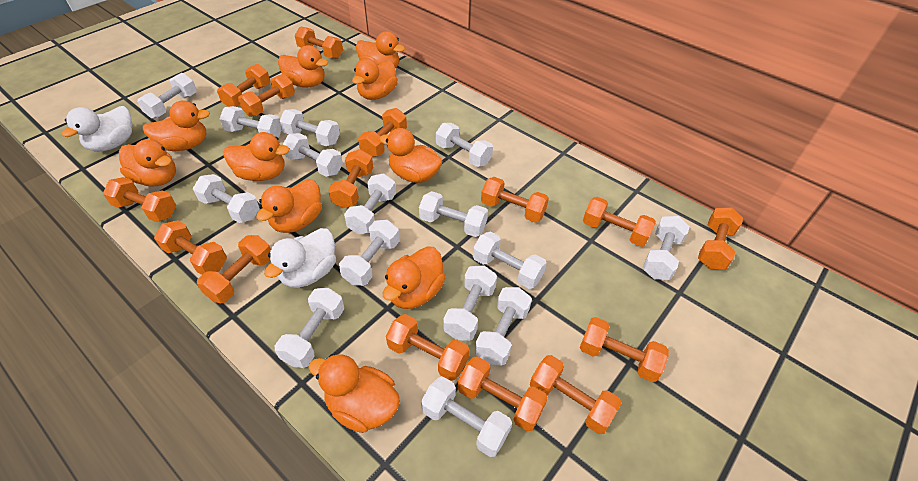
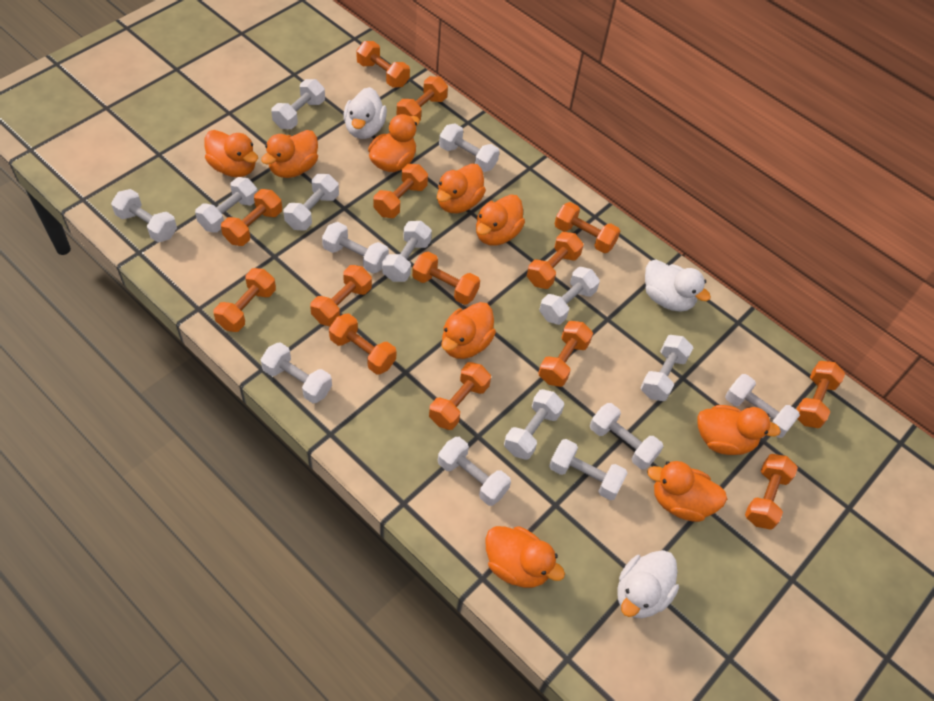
orange duck: [119,139,176,187] [143,101,210,151] [224,132,290,181] [256,179,322,233] [278,45,328,88] [308,354,400,433] [352,59,398,100] [356,31,405,68] [379,128,443,183] [383,246,446,309] = 10 -> [204,130,258,177] [261,130,318,178] [368,114,420,172] [437,164,486,213] [442,302,496,359] [476,194,525,246] [485,526,565,588] [647,461,727,522] [697,405,781,455] = 9
orange dumbbell: [103,177,176,222] [154,220,227,275] [197,235,271,303] [217,64,270,107] [238,74,295,117] [295,26,343,59] [328,149,373,208] [358,108,407,157] [386,314,470,381] [458,356,548,431] [481,177,549,223] [530,355,622,434] [579,317,669,382] [583,197,656,247] [698,207,743,270] = 15 -> [214,268,276,332] [221,189,282,246] [310,265,372,326] [329,313,397,375] [356,41,410,88] [374,164,428,218] [397,76,448,120] [412,252,480,305] [429,362,491,430] [527,232,583,289] [538,321,593,387] [555,202,620,253] [745,454,798,530] [796,361,845,428] = 14
white duck: [61,106,133,152] [264,228,336,288] = 2 -> [343,87,387,139] [617,550,679,618] [645,260,711,312] = 3

